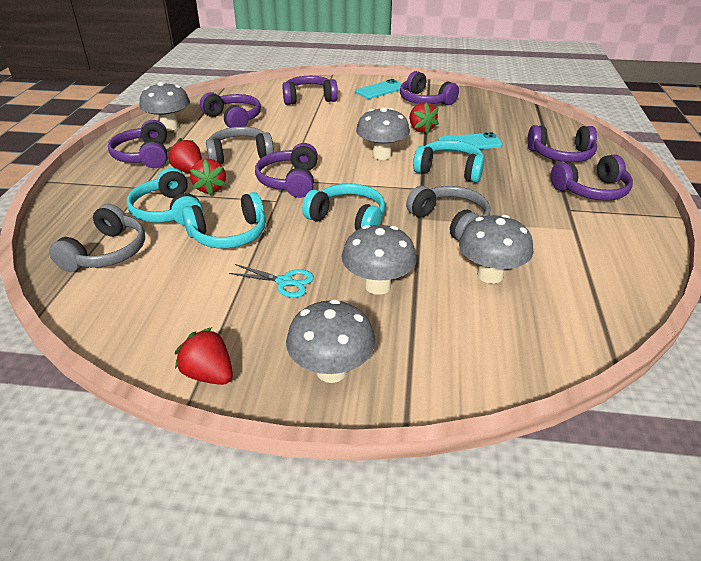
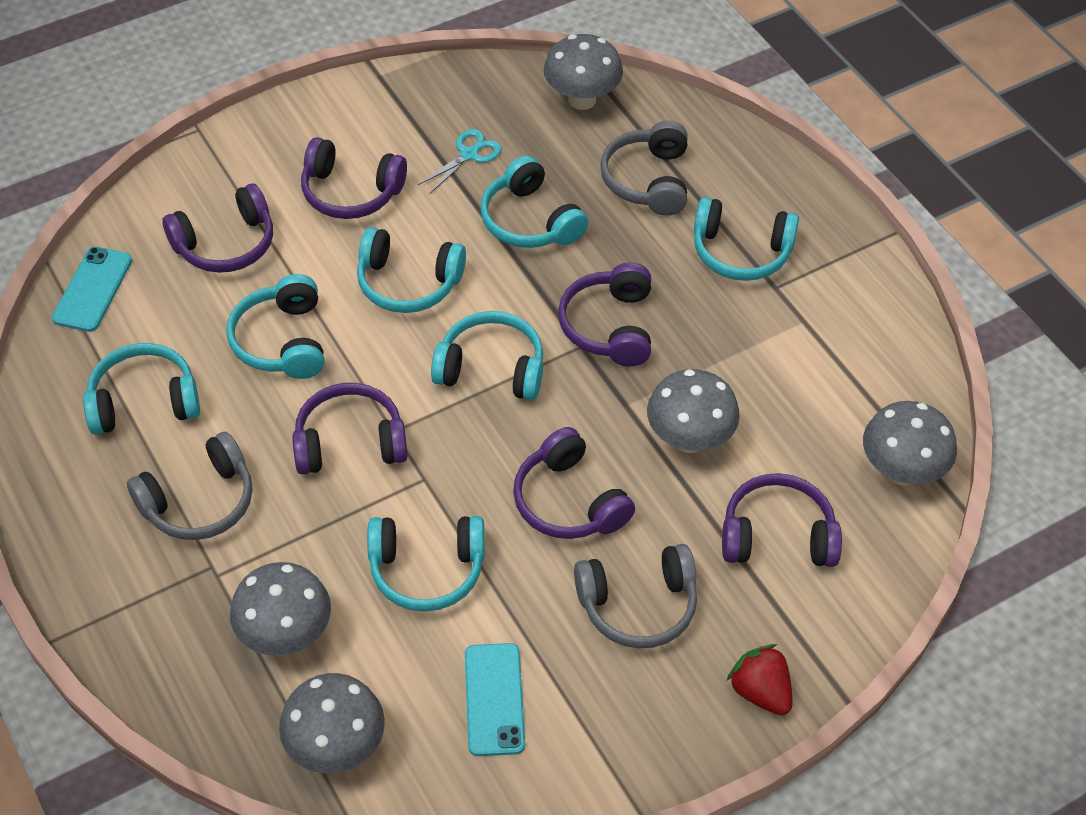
purple headphones: [108,120,167,168] [200,92,261,128] [255,143,318,198] [283,76,338,105] [400,71,459,105] [527,125,597,162] [551,154,633,201] = 7 -> [162,183,273,273] [292,383,408,475] [301,137,407,219] [513,427,635,539] [558,262,651,366] [722,473,842,567] = 6
red strawberry: [167,138,202,173] [174,327,233,385] [190,158,226,195] [410,102,439,133] = 4 -> [727,644,793,715] = 1
turquoise headphones: [127,168,203,225] [182,192,266,248] [302,183,385,230] [413,140,485,183] = 4 -> [83,343,200,435] [226,274,325,379] [357,227,466,313] [367,516,484,612] [431,311,543,400] [480,156,588,248] [694,197,799,281] = 7

